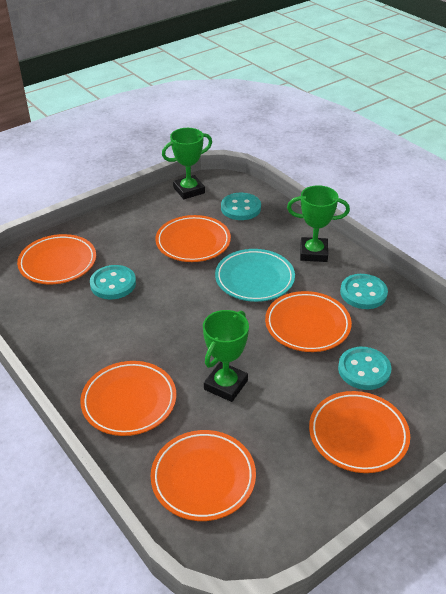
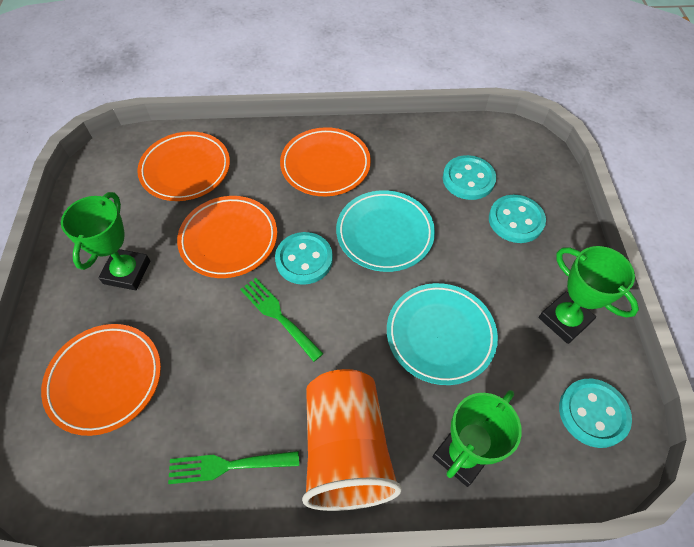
green fork: none = 0 -> [168,451,299,484] [240,278,324,362] = 2
orange cup: none = 0 -> [302,369,402,511] = 1
orange plate: [17,234,96,284] [80,361,176,436] [151,430,256,521] [156,215,231,262] [265,291,352,352] [309,391,410,473] = 6 -> [41,324,161,436] [137,131,230,201] [177,196,277,278] [280,127,371,196] = 4
turquoise plate: [215,249,295,302] = 1 -> [336,190,435,272] [387,283,498,385] = 2

